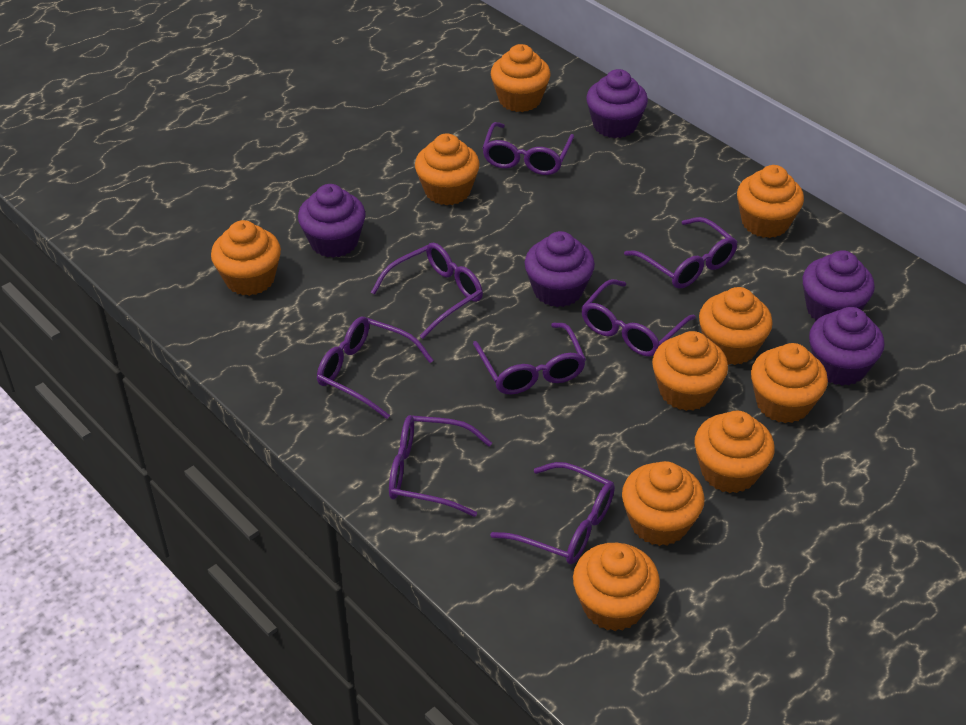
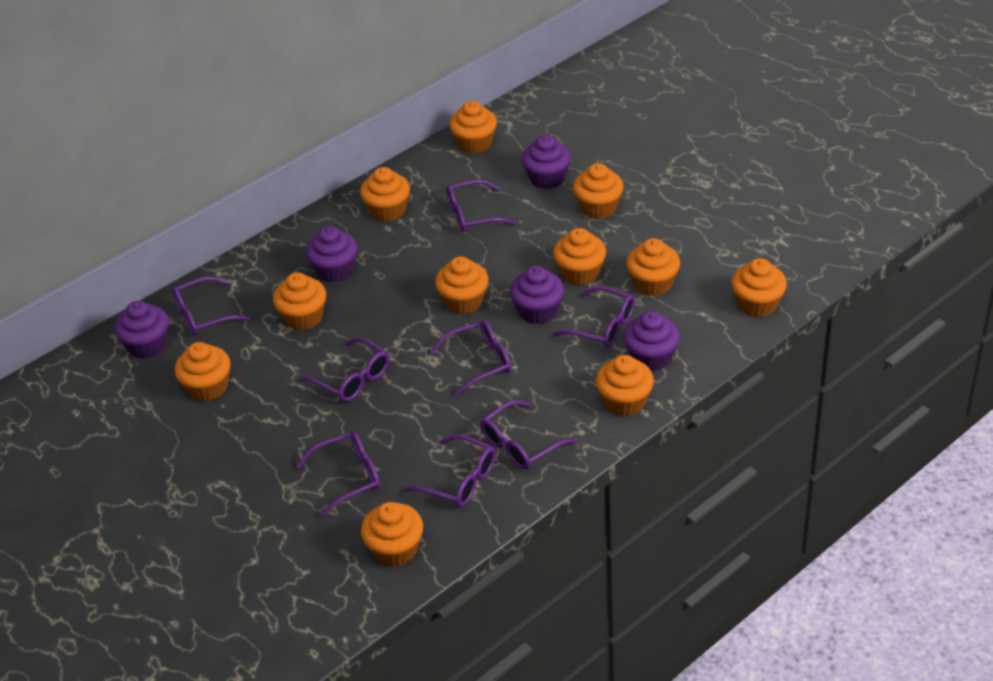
orange cupcake: [211,220,281,296] [415,133,480,206] [491,44,551,112] [573,543,660,631] [622,461,705,546] [652,331,728,411] [694,410,775,493] [699,287,773,365] [737,165,804,238] [751,343,828,423] = 10 -> [175,342,231,401] [273,272,326,330] [360,167,410,222] [361,502,423,567] [435,256,489,314] [449,101,497,154] [553,228,606,285] [573,163,624,219] [596,355,654,416] [626,238,680,296] [731,258,787,317] = 11

